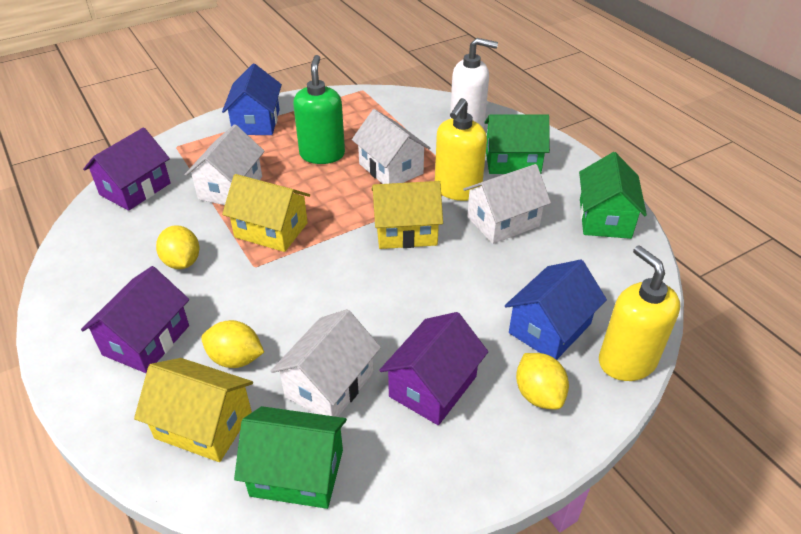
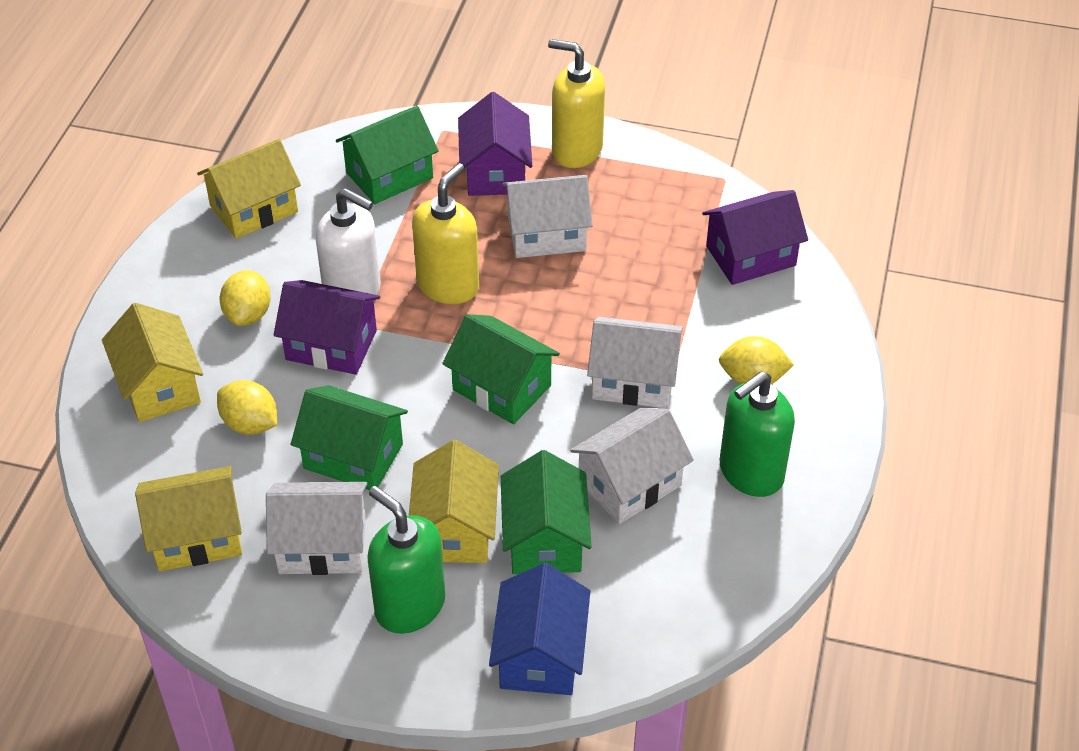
blue house: [222,64,282,135] [505,259,607,360] = 2 -> [489,563,590,695] = 1
green house: [234,406,347,509] [484,114,550,174] [579,152,647,239] = 3 -> [291,385,408,490] [336,106,439,204] [442,314,560,424] [501,450,592,574] = 4
green soap dispenser: [293,55,345,164] = 1 -> [367,486,445,634] [719,371,795,497] = 2
yellow house: [134,358,253,462] [222,174,310,252] [371,181,443,249] = 3 -> [102,303,203,422] [135,466,242,571] [197,139,301,239] [409,440,499,563] = 4

